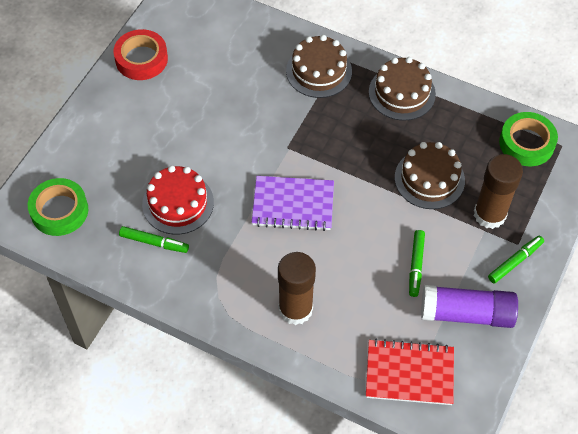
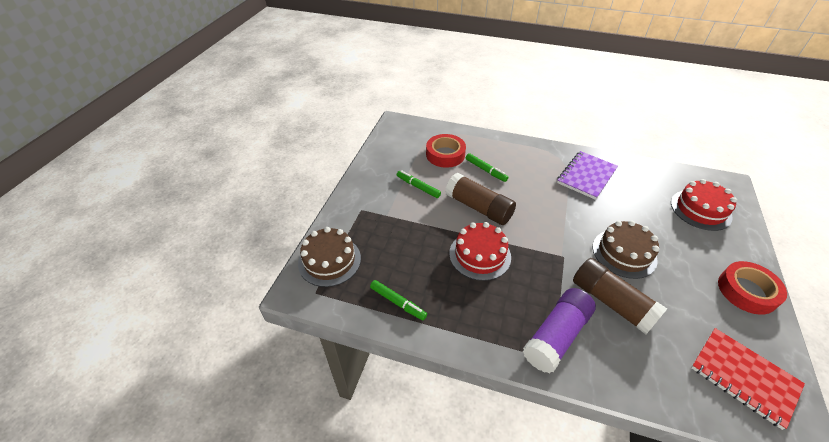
brown cake: [286,35,352,98] [369,57,436,121] [395,142,465,209] = 3 -> [298,227,361,287] [593,220,659,279] = 2
green tape: [28,178,88,236] [499,112,558,166] = 2 -> none = 0
red cake: [142,165,214,234] = 1 -> [449,222,511,281] [671,179,737,231] = 2
red tape: [113,29,168,80] = 1 -> [426,134,466,168] [718,261,787,315] = 2

